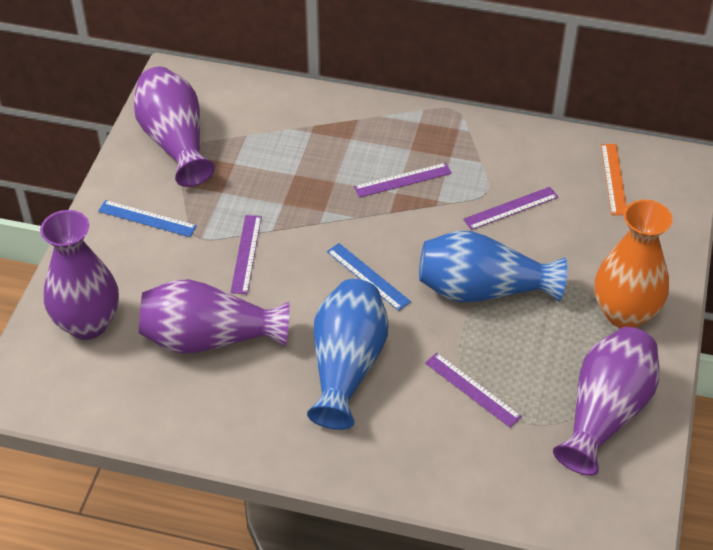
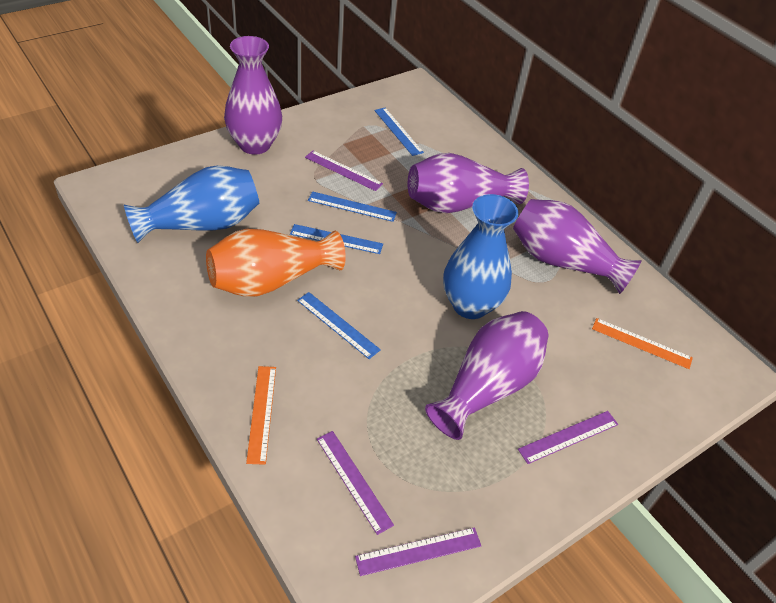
blue ruler: [98,200,197,237] [327,243,411,311] = 2 -> [290,224,383,254] [297,292,381,359] [308,191,397,222] [374,108,424,156] = 4
orange ruler: [601,144,627,215] = 1 -> [246,366,276,465] [592,318,693,369] = 2

